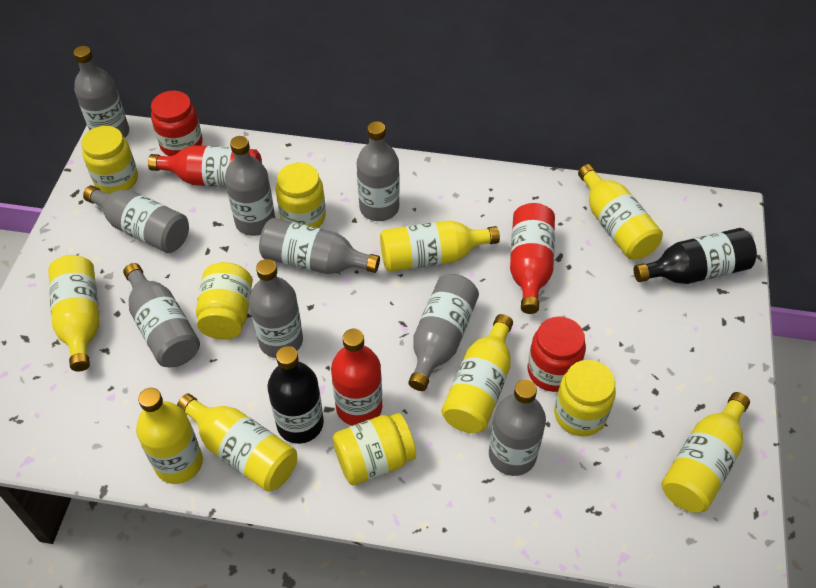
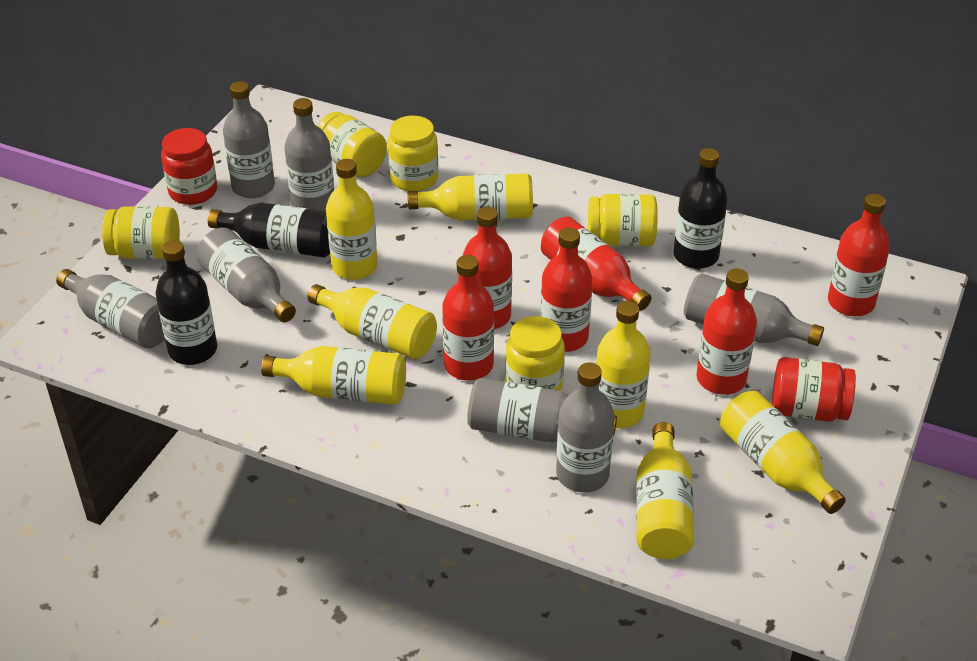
black bottle: [267,346,324,444] [634,228,757,284] = 2 -> [155,240,217,365] [208,203,330,257] [674,148,728,269] = 3
grey bottle: [74,46,129,138] [83,185,189,253] [123,263,200,367] [225,136,275,236] [249,259,303,358] [259,218,380,274] [357,121,400,221] [408,274,479,391] [489,379,546,476] = 9 -> [56,269,165,348] [196,227,296,322] [223,81,275,198] [284,98,334,211] [467,378,617,443] [556,363,615,493] [684,273,824,346] = 7
red bottle: [148,145,262,188] [331,329,382,426] [510,203,555,314] = 3 -> [442,255,494,381] [463,207,512,329] [540,228,592,352] [541,217,652,311] [697,268,757,395] [828,194,890,316] = 6

